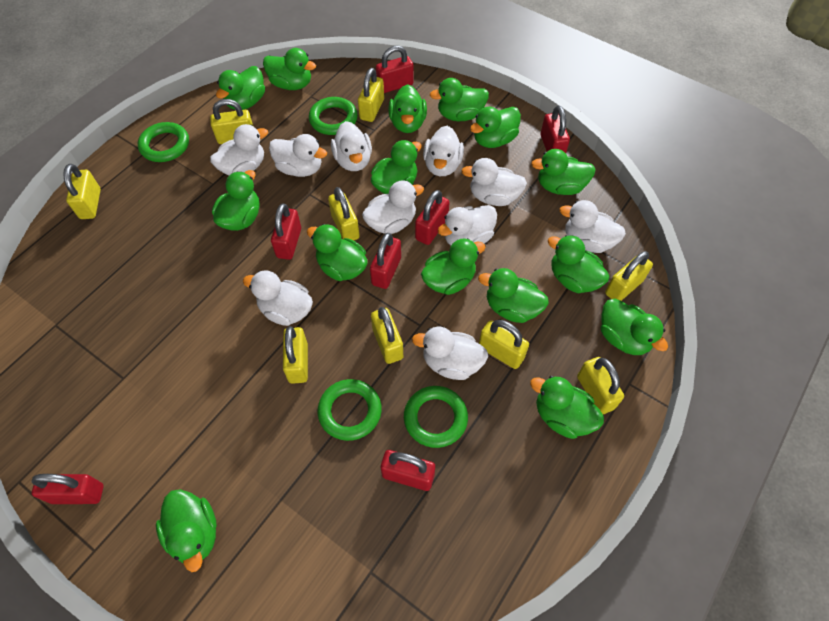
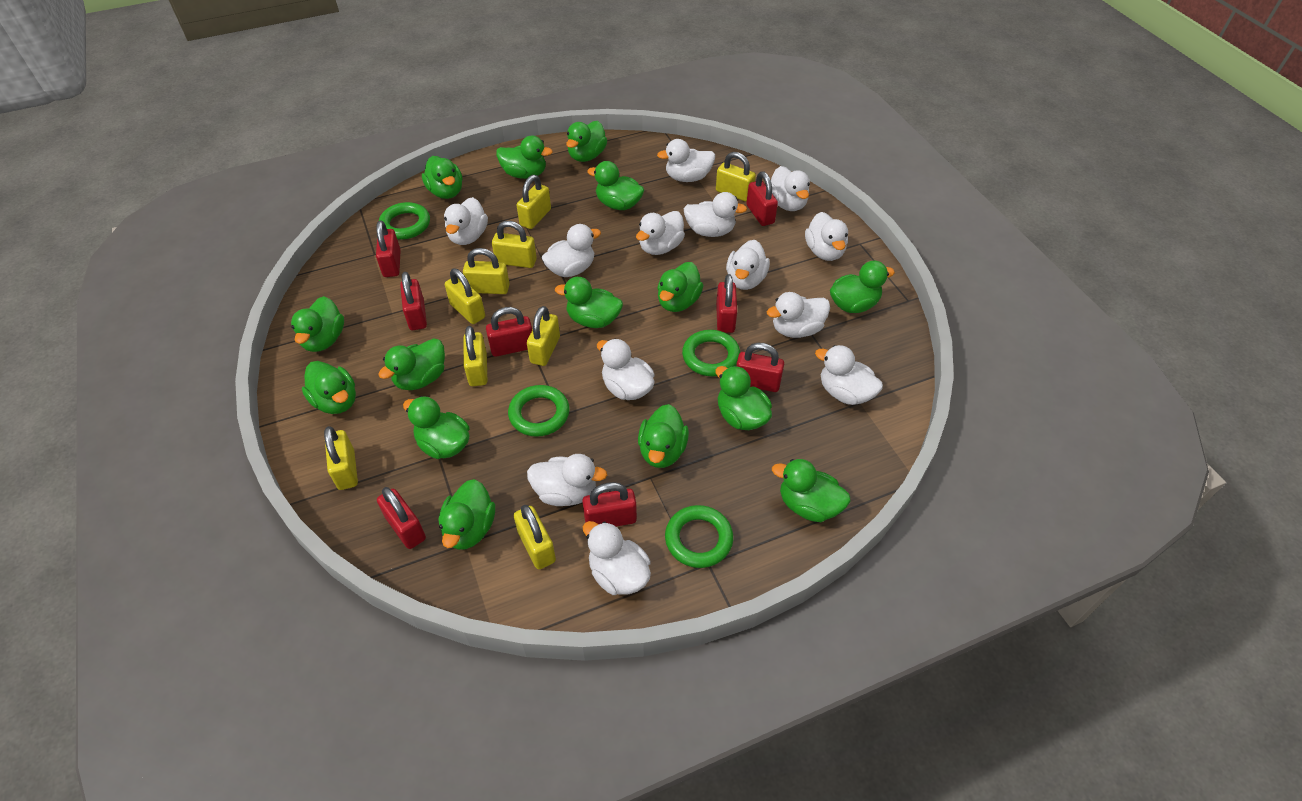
red padlock: [31,474,104,504] [271,203,301,260] [370,233,401,289] [376,45,414,93] [381,450,435,491] [415,190,450,245] [541,106,570,153] = 7 -> [376,220,401,277] [377,487,426,549] [400,272,427,330] [486,307,532,357] [582,482,637,527] [716,274,737,333] [736,343,784,392] [747,171,778,226] = 8
white duck: [210,124,268,175] [243,270,313,326] [269,134,327,177] [331,121,372,171] [362,181,424,234] [412,327,488,380] [423,126,464,176] [438,205,497,246] [461,158,527,206] [559,200,626,253] = 10 -> [444,197,488,245] [527,454,607,506] [542,224,601,277] [583,521,651,595] [597,339,655,400] [636,211,685,255] [657,139,715,182] [684,192,747,237] [726,240,770,290] [767,292,830,338] [771,166,810,211] [805,212,848,261] [815,345,883,405] = 13

